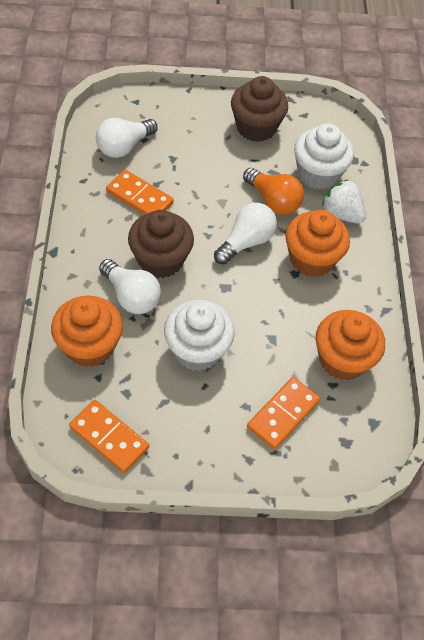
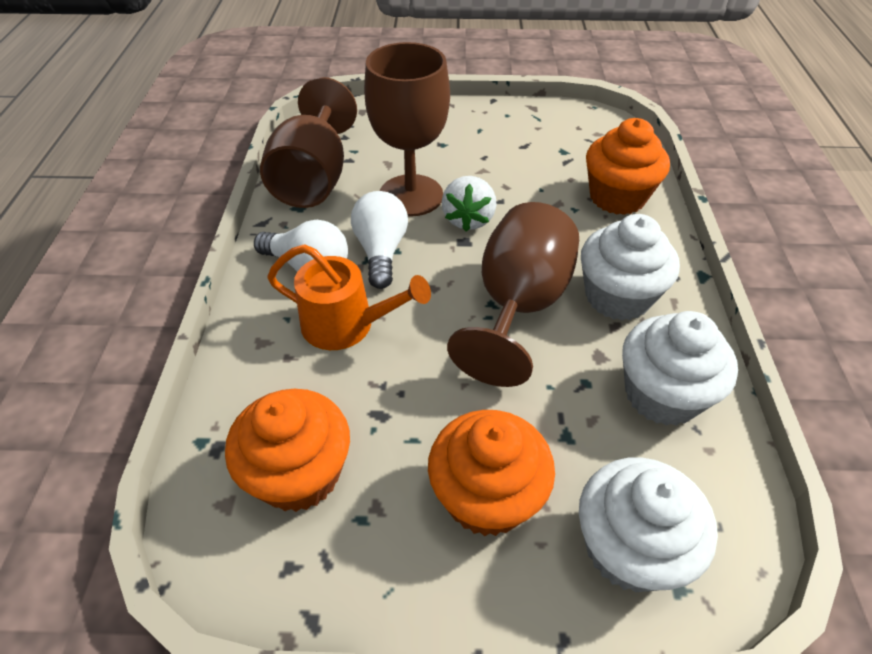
brown cupcake: [128,210,194,278] [231,76,288,142] = 2 -> none = 0
brown goblet: none = 0 -> [260,77,357,208] [364,42,450,217] [447,202,579,387] = 3
orange domino: [69,400,149,473] [106,170,174,215] [247,377,320,449] = 3 -> none = 0
orange light bulb: [243,168,304,215] = 1 -> none = 0
orange watering can: none = 0 -> [267,244,431,350] = 1
white cupcake: [164,300,235,371] [294,123,354,190] = 2 -> [579,457,718,592] [581,214,680,321] [622,311,738,426] = 3
white light bulb: [96,118,158,158] [99,259,161,314] [214,203,277,264] = 3 -> [254,220,348,272] [351,191,408,289] = 2

